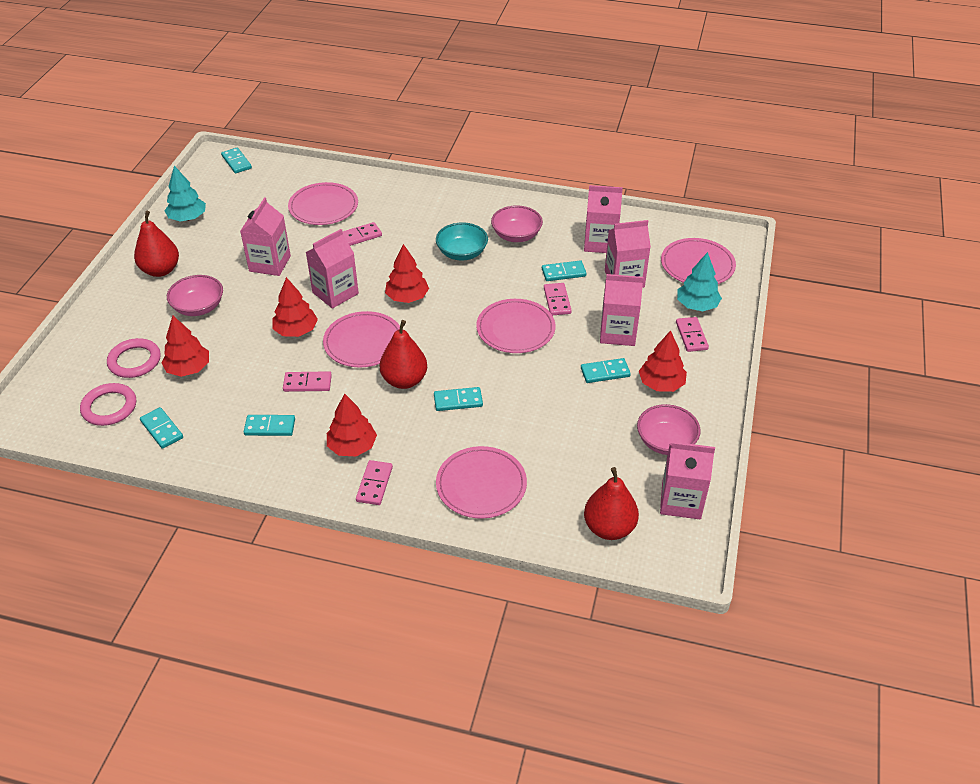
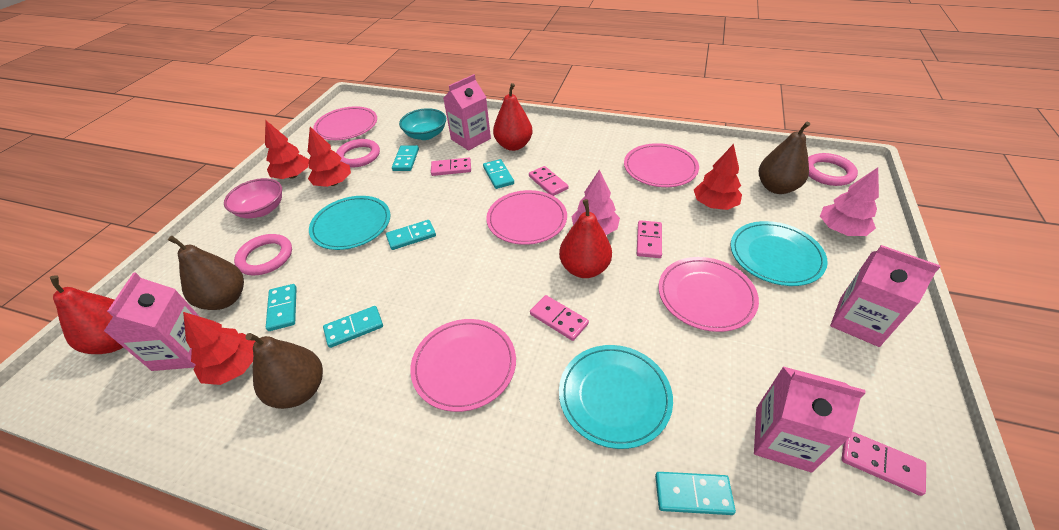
brown pear: none = 0 -> [168,236,244,310] [245,333,323,409] [759,122,810,194] = 3
pink bowl: [167,275,223,316] [491,205,543,242] [637,404,701,455] = 3 -> [224,178,282,218] = 1
pink carton: [240,197,291,276] [306,229,359,309] [584,185,623,253] [600,274,643,346] [605,220,651,288] [660,442,715,519] = 6 -> [104,273,200,371] [443,74,491,150] [754,367,866,473] [830,245,941,347] = 4
pink ring: [80,383,136,426] [107,338,161,378] = 2 -> [234,234,292,275] [336,139,380,167] [808,153,858,186] = 3
pink tree: none = 0 -> [571,169,620,235] [820,167,879,236] = 2
red tree: [161,316,209,377] [272,277,318,337] [327,394,377,457] [385,244,429,303] [639,331,687,392] = 5 -> [183,312,255,385] [265,121,309,179] [308,127,351,187] [694,144,742,210] = 4
turquoise plate: none = 0 -> [309,196,391,250] [559,345,673,449] [730,221,828,286] = 3
turquoise tree: [164,166,206,222] [677,252,722,311] = 2 -> none = 0

